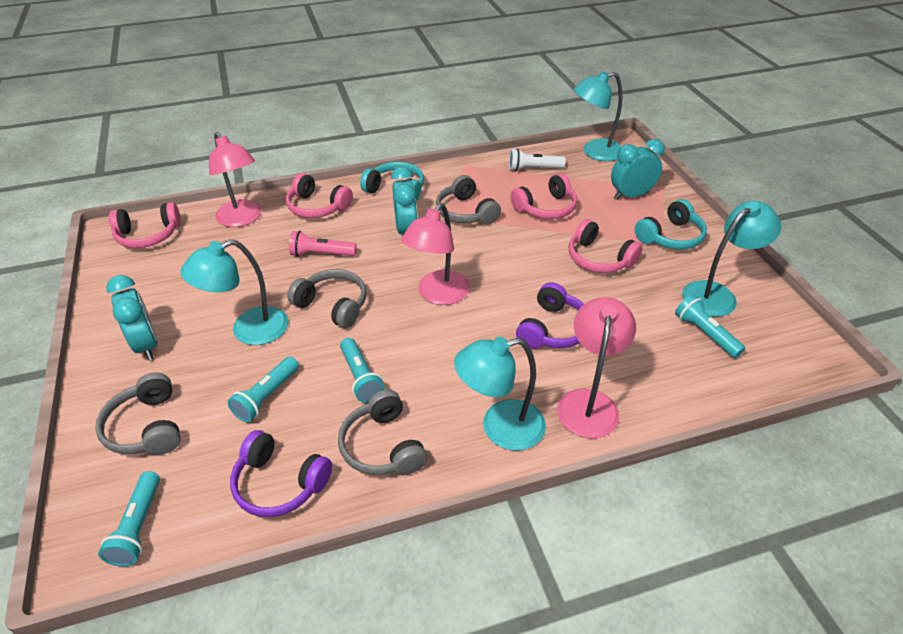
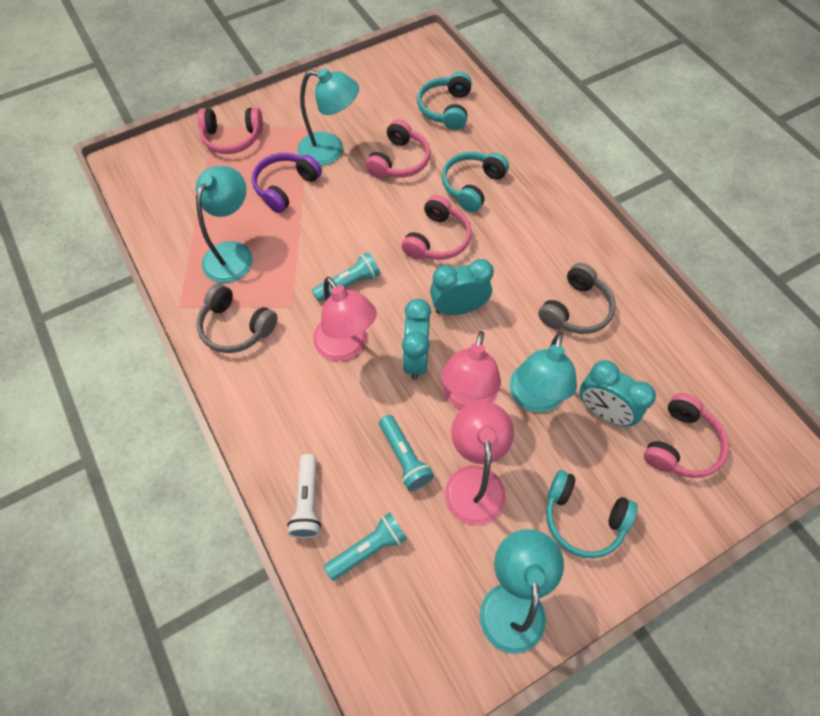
grey headphones: [95,372,181,454] [287,269,366,328] [338,390,427,475] [436,175,501,224] = 4 -> [197,284,278,353] [538,263,616,334] = 2
pink flashlight: [289,231,356,257] = 1 -> none = 0
purple headphones: [230,430,332,517] [516,282,584,349] = 2 -> [252,153,322,213] = 1
turquoise flashlight: [98,471,160,567] [227,357,299,422] [340,338,385,403] [675,295,745,358] = 4 -> [312,252,380,301] [324,513,407,580] [379,415,434,491] = 3
turquoise headphones: [360,162,424,202] [635,199,707,249] = 2 -> [417,72,472,130] [442,151,509,212] [546,470,638,558] = 3

